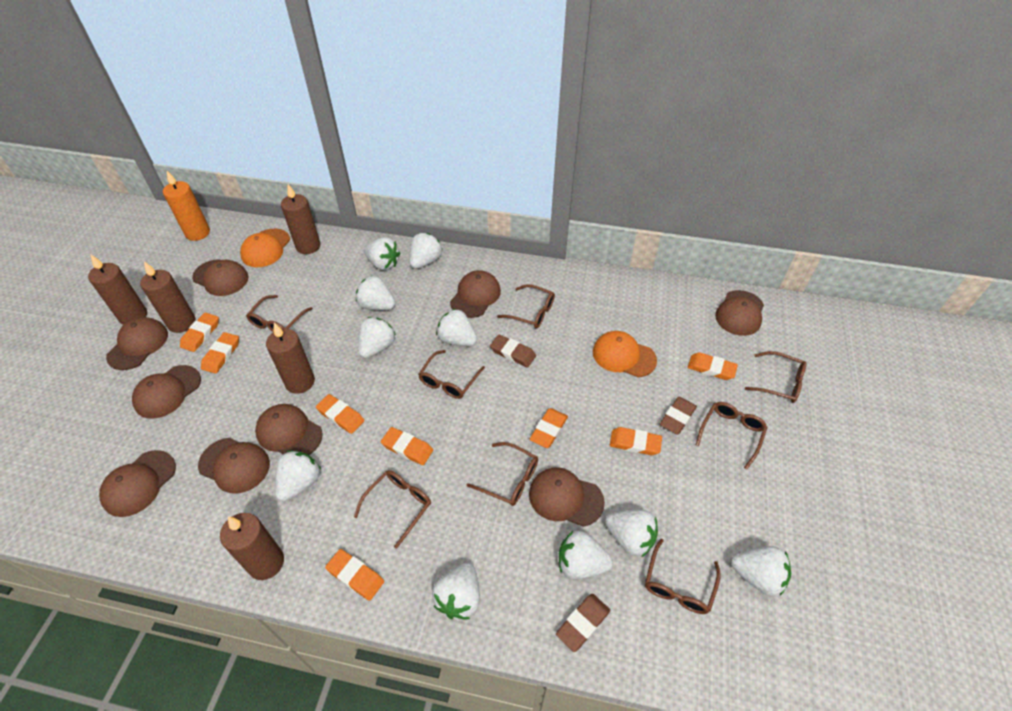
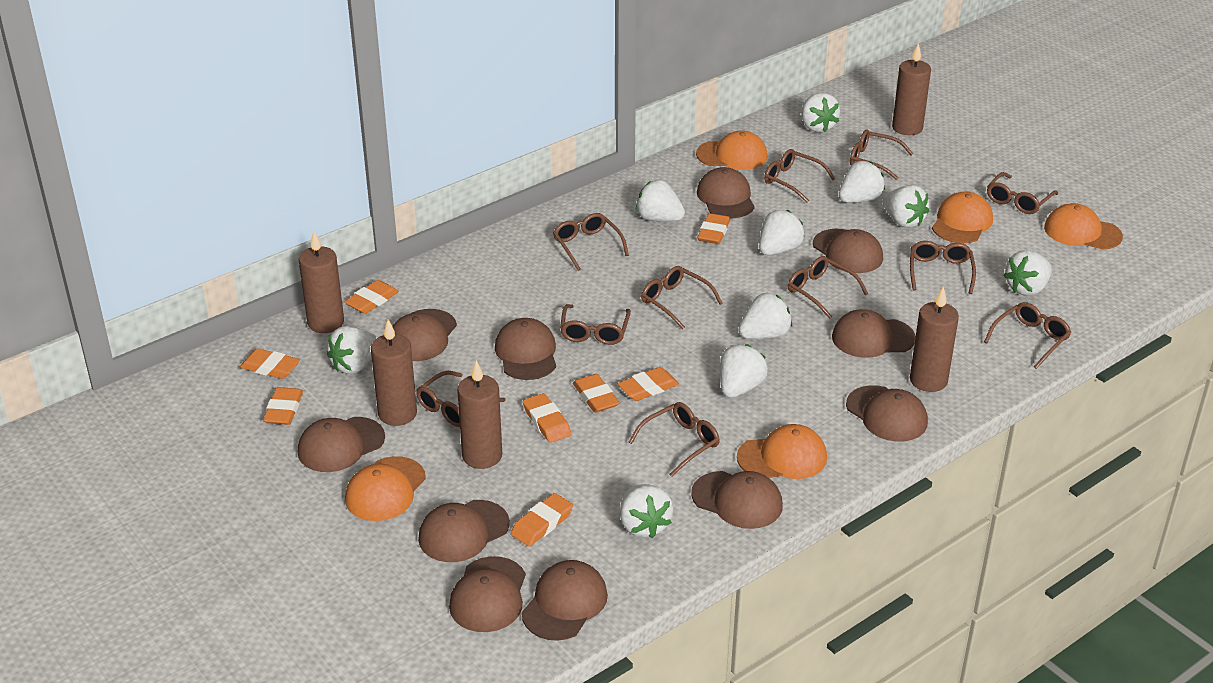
brown cap: [99,450,176,517] [106,317,168,370] [132,365,201,419] [192,259,249,296] [198,438,270,494] [255,404,323,455] [450,270,501,318] [529,467,605,527] [715,290,764,336] = 9 -> [298,417,385,472] [392,309,457,361] [418,500,510,562] [449,556,526,632] [495,318,556,380] [522,560,608,641] [691,471,783,529] [697,167,755,218] [813,229,883,273] [832,309,916,358] [846,385,928,442] = 11
brown eraser: [490,334,536,368] [556,594,610,652] [660,397,697,435] = 3 -> none = 0
brown glasses: [246,295,313,332] [354,470,431,549] [418,350,485,399] [467,442,538,506] [497,284,555,328] [645,538,721,614] [696,402,767,469] [745,351,807,403] = 8 -> [416,371,506,427] [553,213,629,271] [560,304,631,345] [629,402,720,477] [641,266,723,329] [764,149,836,203] [788,256,868,319] [850,130,913,180] [910,241,976,294] [984,302,1071,369] [987,172,1058,214] = 11
orange candle: [163,171,210,241] = 1 -> none = 0
orange cap: [240,228,290,267] [593,331,657,377] = 2 -> [345,456,426,521] [696,130,768,170] [737,424,827,479] [932,192,993,243] [1044,203,1123,250] = 5

